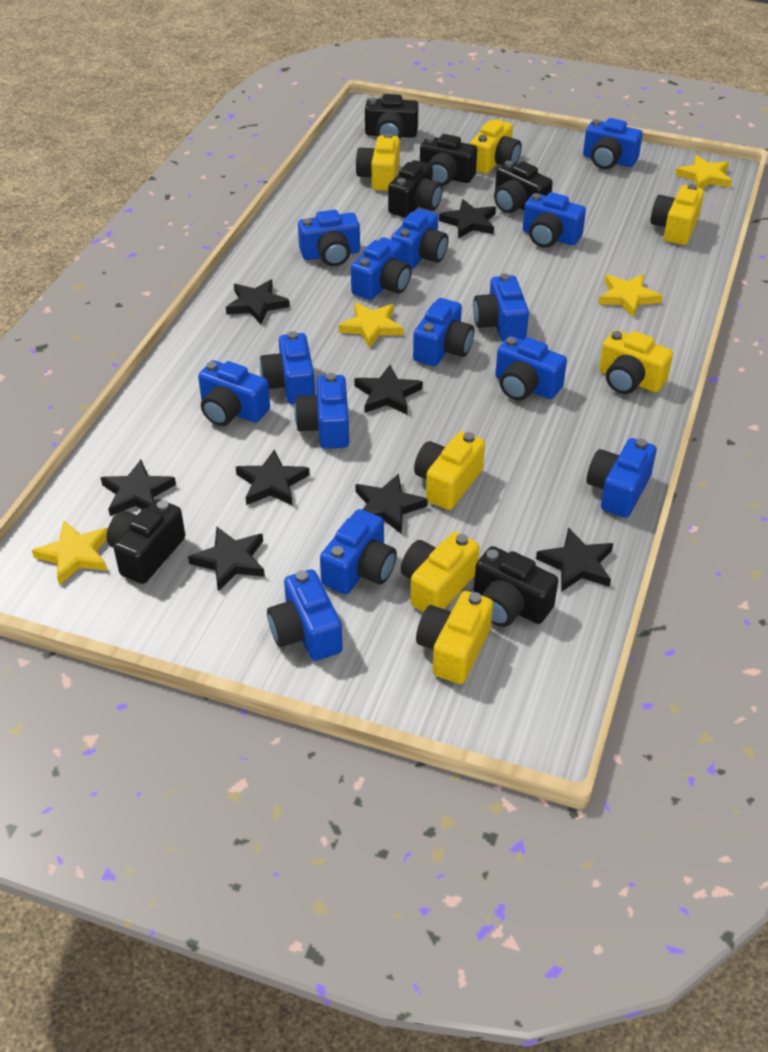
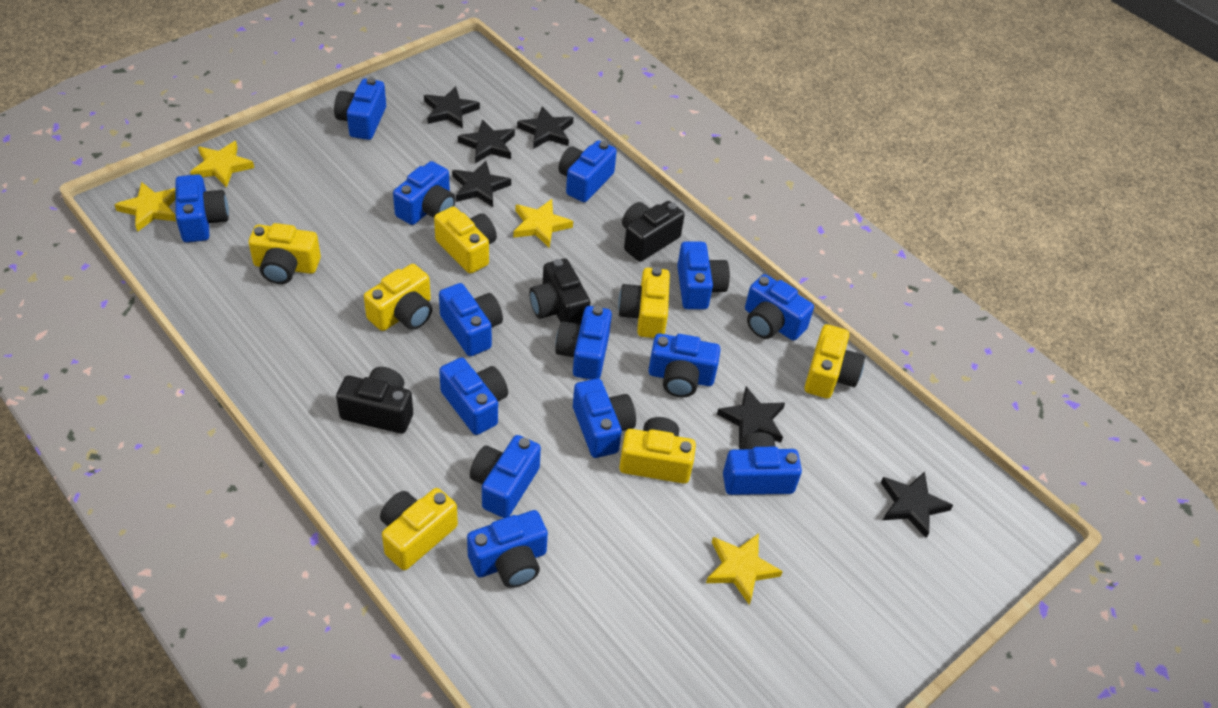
black camera: [106,499,185,584] [365,94,419,139] [388,160,443,218] [420,134,477,186] [474,546,558,627] [494,160,553,213] = 6 -> [336,367,413,434] [529,259,590,324] [622,201,685,262] = 3
black star: [101,460,176,516] [188,527,265,591] [226,280,290,324] [236,449,310,506] [354,365,423,414] [355,474,428,534] [439,199,496,238] [536,527,613,592] = 8 -> [424,86,480,129] [452,161,511,207] [458,119,515,163] [517,106,573,149] [717,386,785,443] [881,471,953,538] = 6

